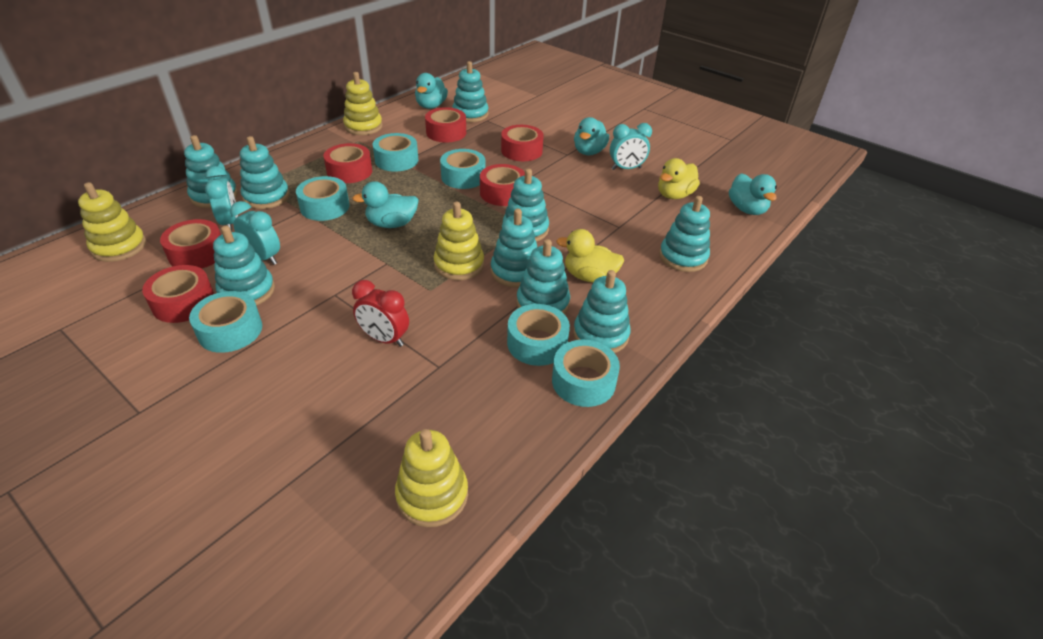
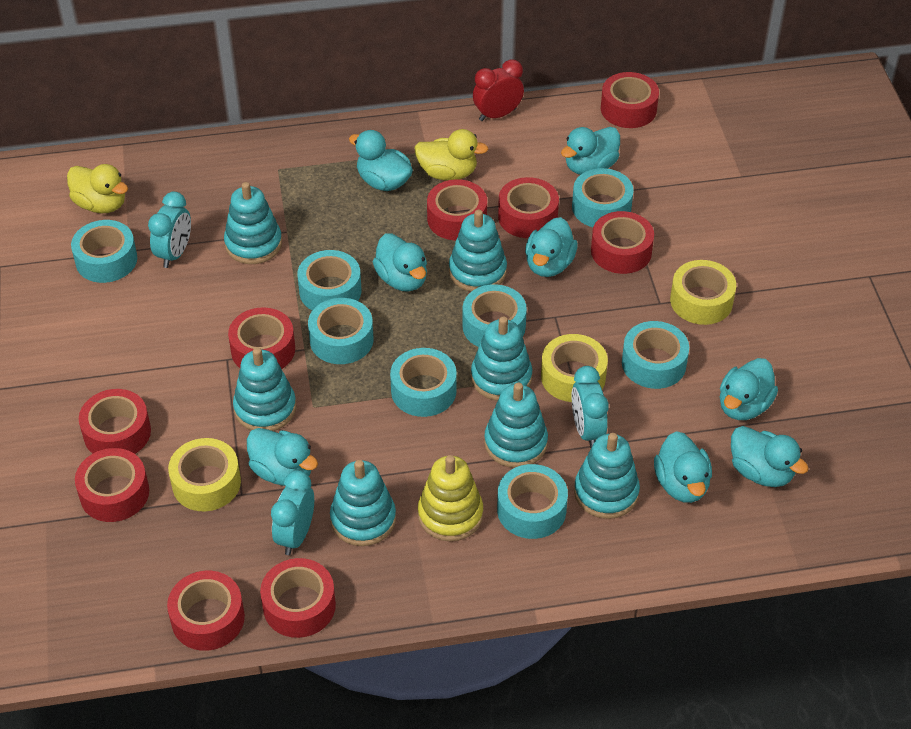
red tape: [142,265,214,323] [160,219,221,269] [324,143,372,183] [425,107,466,142] [480,164,525,206] [501,125,544,161] = 6 -> [75,448,149,522] [79,389,151,454] [167,571,245,651] [228,307,295,369] [260,558,336,638] [427,179,487,240] [498,177,559,238] [591,211,654,274] [601,72,659,128] = 9
turquoise duck: [352,181,419,228] [415,73,448,109] [574,117,609,155] [729,173,777,215] = 4 -> [247,428,318,486] [349,130,413,191] [373,234,427,292] [525,217,578,277] [561,127,620,175] [654,431,712,503] [720,358,778,420] [731,426,809,487] = 8
turquoise stacking toy: [184,135,238,208] [213,226,275,305] [240,136,289,209] [452,61,488,122] [491,208,537,288] [503,169,549,242] [516,239,570,314] [573,270,631,353] [659,196,710,272] = 9 -> [224,182,282,264] [233,347,296,431] [330,460,396,546] [449,210,507,292] [471,317,532,401] [484,383,548,468] [574,433,640,519] = 7
turquoise tape: [189,291,262,353] [296,176,349,221] [373,133,418,172] [440,149,486,189] [507,304,570,366] [552,340,620,407] = 6 -> [71,220,137,283] [297,250,361,311] [308,298,373,364] [390,348,457,417] [462,284,527,347] [497,464,568,539] [572,168,634,227] [622,321,689,389] = 8
yellow stacking toy: [78,182,146,262] [343,72,383,135] [395,429,468,527] [434,202,484,280] = 4 -> [418,455,483,541] = 1
yellow tape: none = 0 -> [168,438,241,511] [541,334,608,402] [670,260,736,325] = 3

